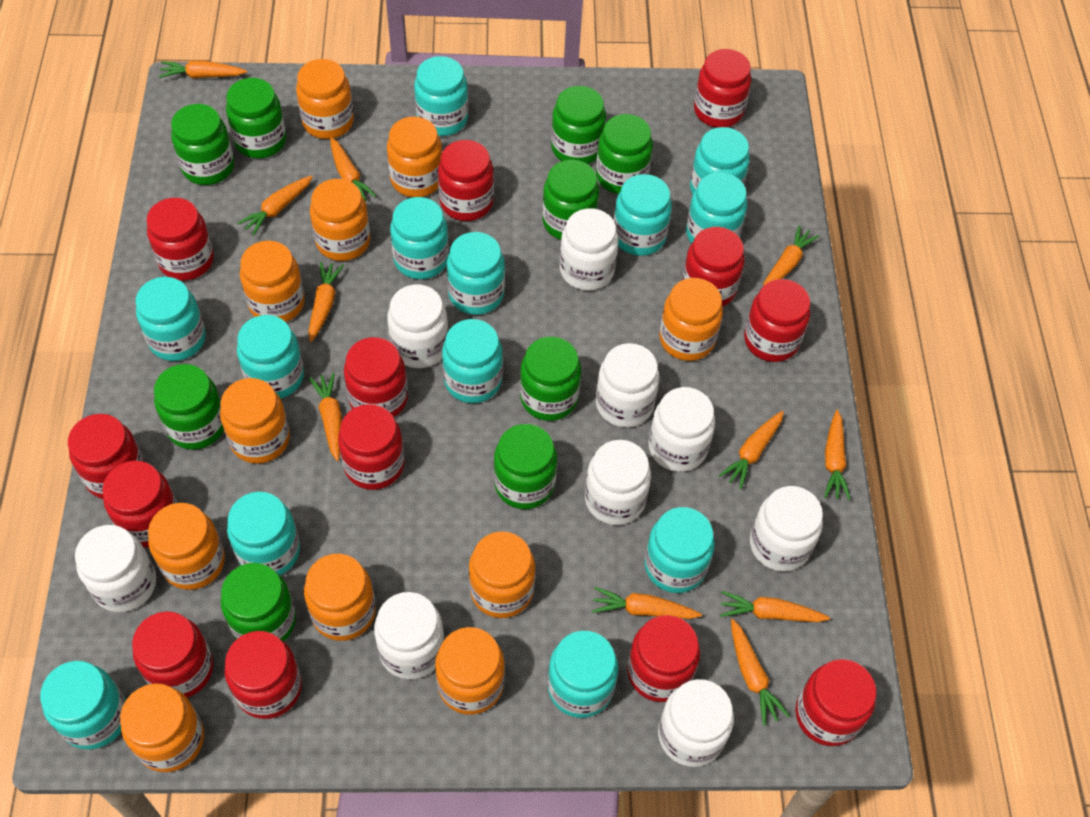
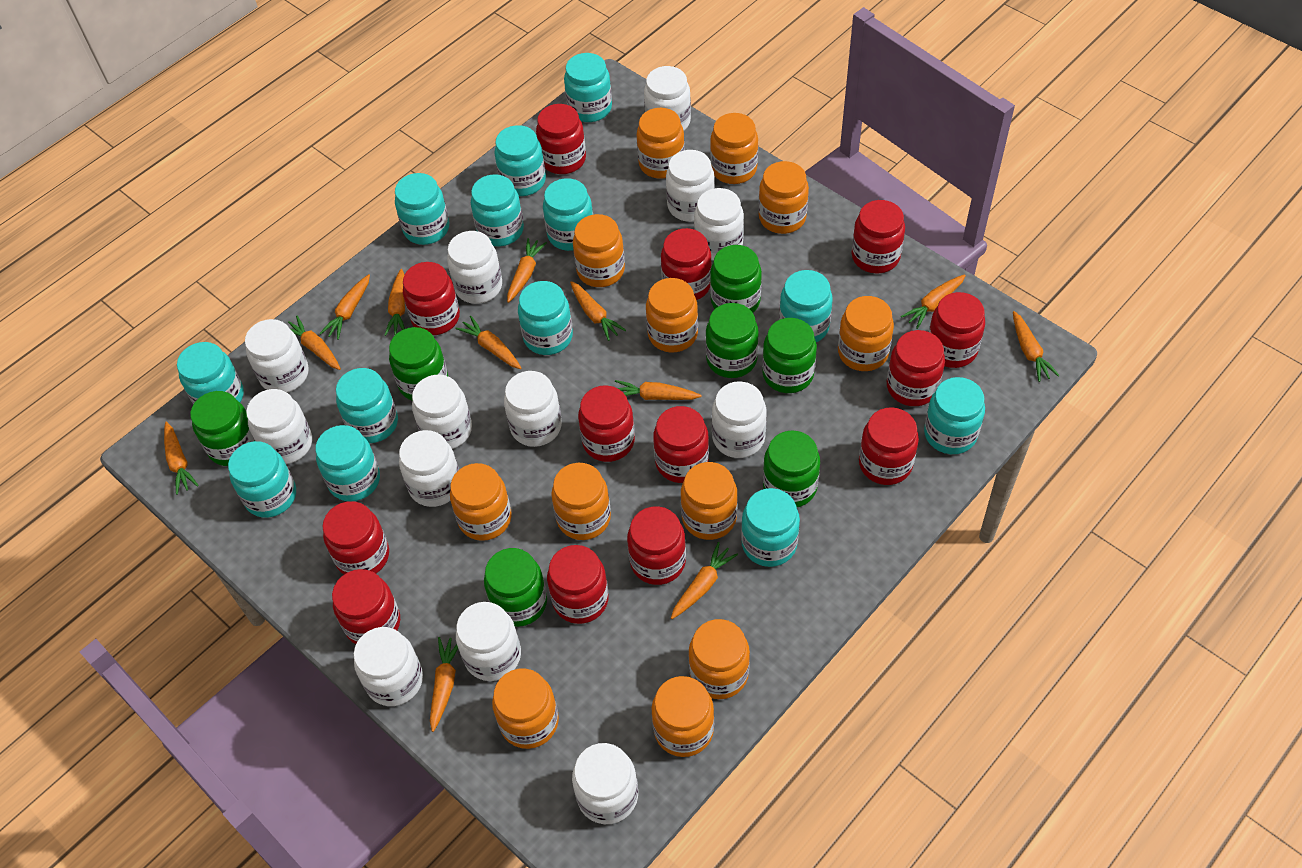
green jar: [154,364,224,450] [171,104,234,185] [221,563,296,641] [226,78,286,158] [494,424,557,509] [520,337,581,421] [542,160,599,240] [551,86,606,164] [596,114,653,194] = 9 -> [190,391,255,466] [389,327,448,401] [484,548,547,627] [706,303,759,378] [710,245,762,313] [762,318,817,393] [763,430,820,507] = 7
orange carrot: [159,60,247,79] [237,176,313,236] [308,262,344,342] [309,372,342,461] [330,137,376,201] [592,587,702,619] [719,411,784,489] [720,591,830,622] [731,619,790,726] [763,225,819,286] [824,410,851,500] = 11 -> [164,422,199,495] [288,316,341,370] [319,274,370,340] [385,269,405,336] [430,637,458,732] [455,316,521,369] [507,238,547,303] [570,281,626,341] [615,380,702,400] [671,542,738,619] [901,274,966,329] [1013,311,1060,382] = 12
orange jar: [120,683,204,772] [148,503,225,590] [220,378,290,464] [240,241,305,322] [296,59,354,139] [304,554,376,641] [310,179,370,261] [387,117,442,197] [435,627,505,715] [469,531,535,618] [659,278,723,361] = 11 -> [450,463,512,541] [492,669,559,749] [551,463,611,540] [573,214,625,287] [637,108,685,179] [646,278,698,352] [651,676,714,757] [681,462,738,540] [689,619,750,699] [710,113,758,184] [759,161,809,234] [838,296,894,371] = 12
white jar: [75,525,156,612] [374,592,444,679] [387,284,448,368] [560,208,618,291] [585,440,651,525] [596,343,659,428] [649,387,715,472] [658,679,734,767] [750,486,823,572] = 9 -> [245,319,309,392] [246,389,312,464] [354,627,423,706] [399,430,459,507] [412,375,472,449] [447,231,502,304] [456,602,521,681] [504,371,562,447] [572,743,638,824] [644,66,691,130] [666,150,715,222] [694,188,744,260] [712,381,767,458] = 13

